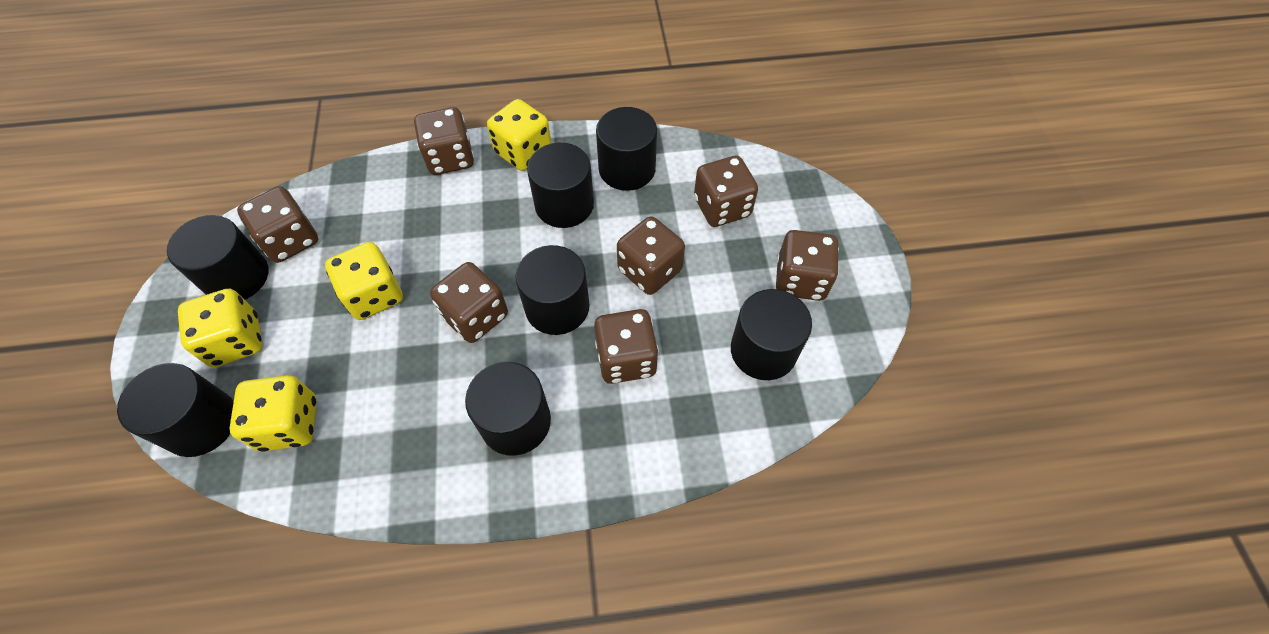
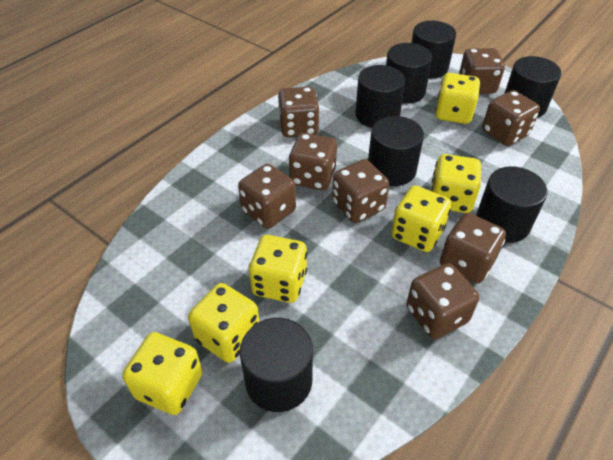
brown dice: [237,186,318,263] [414,107,474,175] [430,262,508,343] [594,309,659,384] [617,216,685,295] [694,156,758,227] [776,230,839,301] = 7 -> [238,164,296,229] [278,87,320,137] [289,133,337,190] [332,159,389,223] [406,263,479,339] [440,213,506,283] [459,48,505,94] [482,90,540,146] = 8
yellow dice: [178,289,262,367] [229,375,317,451] [325,242,403,320] [487,99,551,171] = 4 -> [122,332,202,415] [188,283,260,363] [249,235,307,303] [391,186,451,252] [431,154,481,213] [435,73,480,124] = 6

